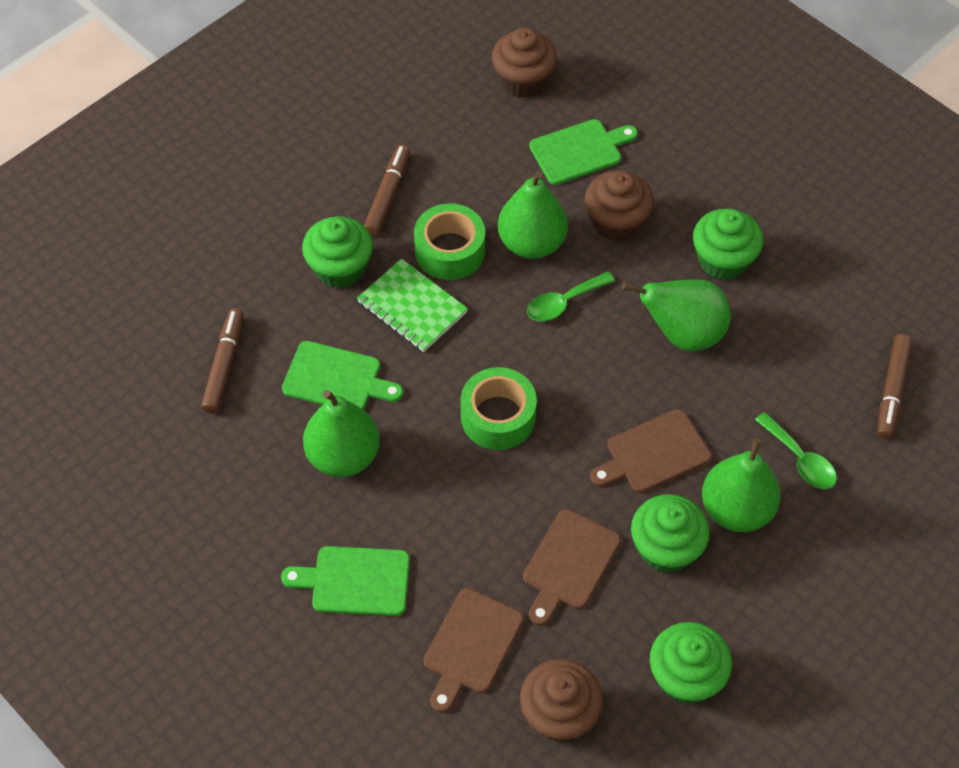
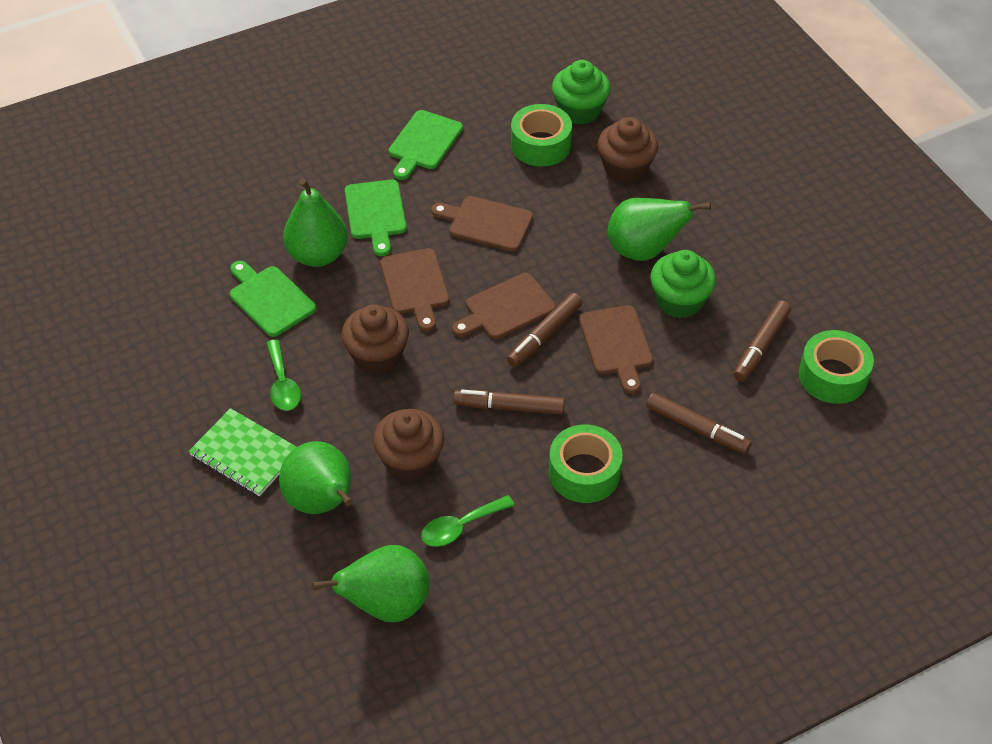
brown cutting board: [424,588,523,713] [523,509,621,626] [590,409,711,493] = 3 -> [380,248,449,331] [431,196,533,252] [452,273,556,339] [579,305,653,394] = 4
brown marker: [201,308,244,414] [364,144,410,236] [877,334,912,439] = 3 -> [453,390,565,415] [507,293,583,367] [646,393,752,454] [734,300,791,382] = 4
green cupcake: [302,216,373,288] [631,494,710,573] [650,622,732,704] [693,209,763,280] = 4 -> [552,60,611,125] [650,250,716,318] = 2
green tape: [414,203,485,280] [461,367,537,450] = 2 -> [511,104,572,166] [549,424,623,503] [799,330,874,404] = 3

